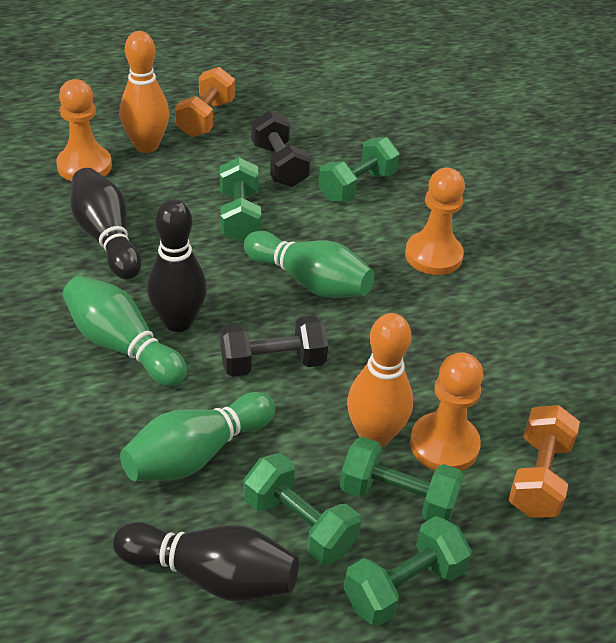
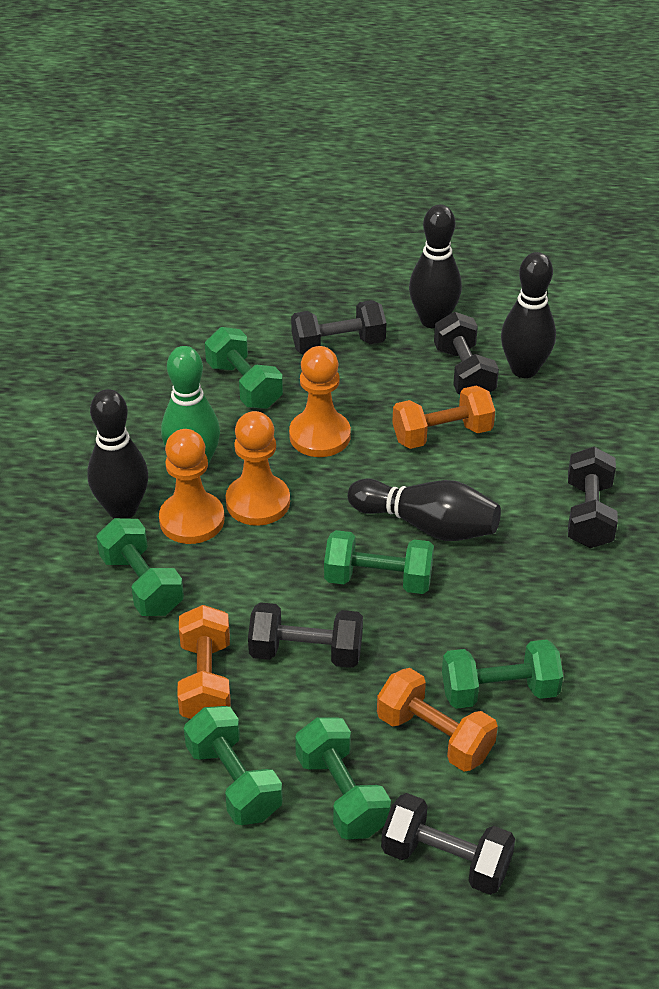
black bowling pin: [70,168,142,279] [113,522,299,601] [147,199,207,332] = 3 -> [87,389,148,519] [348,479,501,541] [409,205,462,329] [501,252,556,378] = 4
black dumbbell: [220,315,328,377] [251,110,311,187] = 2 -> [248,602,363,668] [291,300,386,355] [381,793,515,895] [434,312,499,394] [568,447,618,548] = 5
green bowling pin: [63,276,187,386] [120,392,275,481] [244,231,374,298] = 3 -> [161,346,220,465] = 1
green dumbbell: [220,157,261,242] [244,453,361,565] [318,137,400,202] [340,437,464,521] [344,516,472,626] = 5 -> [96,518,184,616] [184,706,283,825] [205,327,283,409] [295,717,391,840] [324,530,434,594] [442,640,563,709] = 6
orange bowling pin: [120,31,169,153] [347,313,413,447] = 2 -> none = 0
orange dumbbell: [175,67,235,137] [509,405,580,518] = 2 -> [177,605,231,719] [377,668,498,772] [392,385,495,449] = 3

